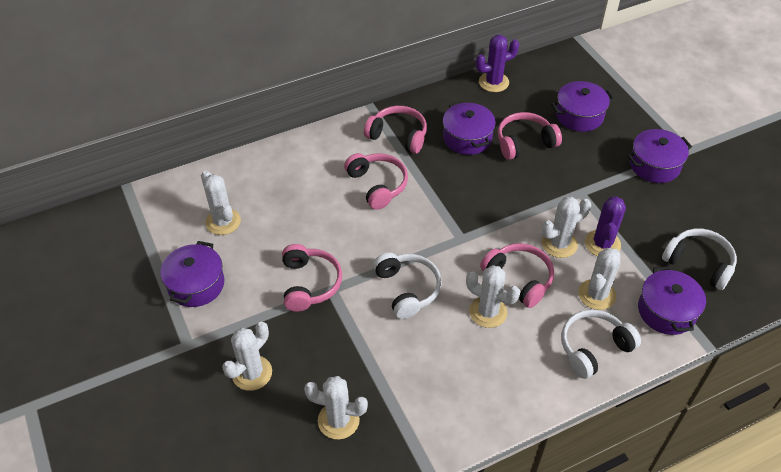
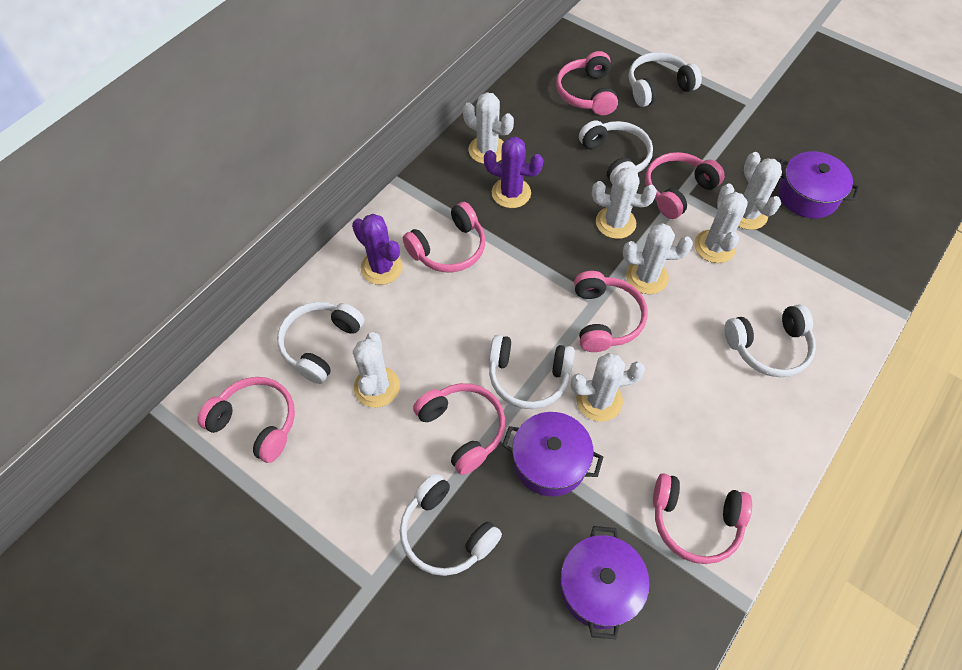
pink headphones: [282,244,342,312] [344,153,408,210] [364,106,427,154] [480,243,554,308] [498,112,562,160] = 5 -> [197,377,295,463] [403,202,485,272] [413,383,505,475] [556,51,618,115] [574,271,647,352] [645,152,725,219] [653,473,752,564] = 7
purple pot: [160,241,224,307] [443,101,496,155] [551,81,615,132] [627,129,692,183] [638,266,706,335] = 5 -> [502,412,603,496] [560,526,650,639] [778,151,860,218] = 3
white cactus: [201,170,241,235] [222,322,272,391] [304,376,368,439] [466,265,520,328] [542,197,591,258] [578,248,621,310] = 6 -> [353,332,400,408] [463,92,514,164] [571,353,645,421] [592,167,657,239] [623,223,693,294] [694,184,748,263] [738,152,782,230] = 7
white headphones: [373,252,441,319] [561,310,641,379] [662,229,737,290] = 3 -> [277,302,364,384] [400,473,502,576] [489,335,575,409] [579,120,653,184] [629,52,702,107] [724,304,816,377] = 6

